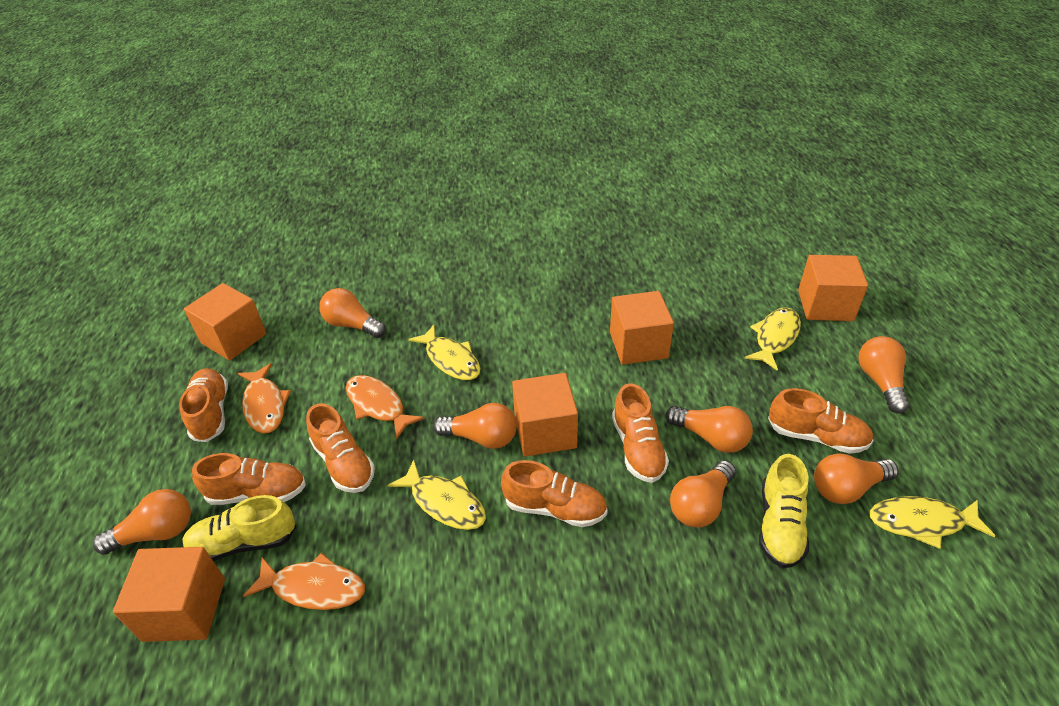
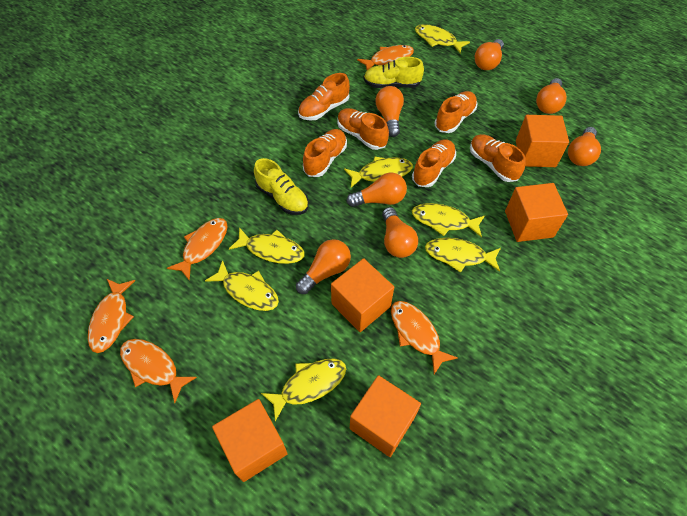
orange fish: [238,363,291,433] [243,553,365,610] [346,375,425,440] = 3 -> [88,279,135,353] [120,339,197,403] [167,218,228,281] [357,45,414,70] [391,301,458,374] = 5
yellow fish: [387,460,486,530] [408,325,480,380] [744,307,801,371] [870,496,995,549] = 4 -> [205,260,279,311] [229,227,305,264] [261,359,346,421] [344,156,413,188] [412,203,485,238] [415,24,470,54] [425,238,501,273] = 7

